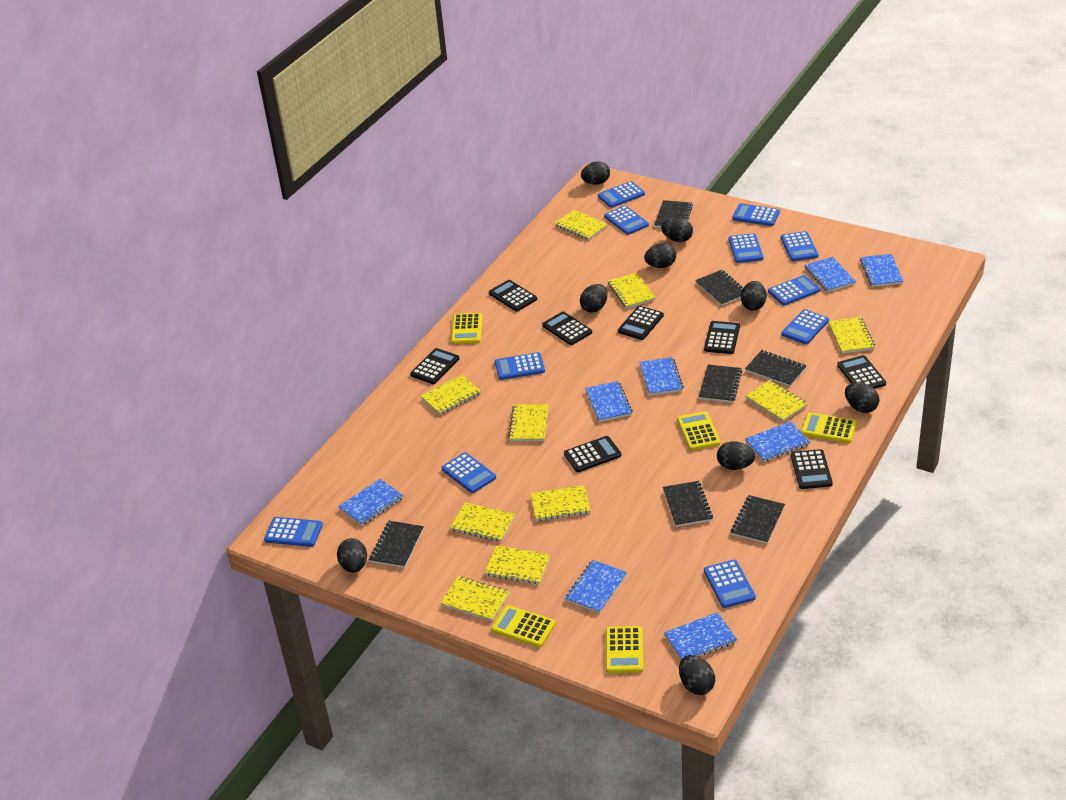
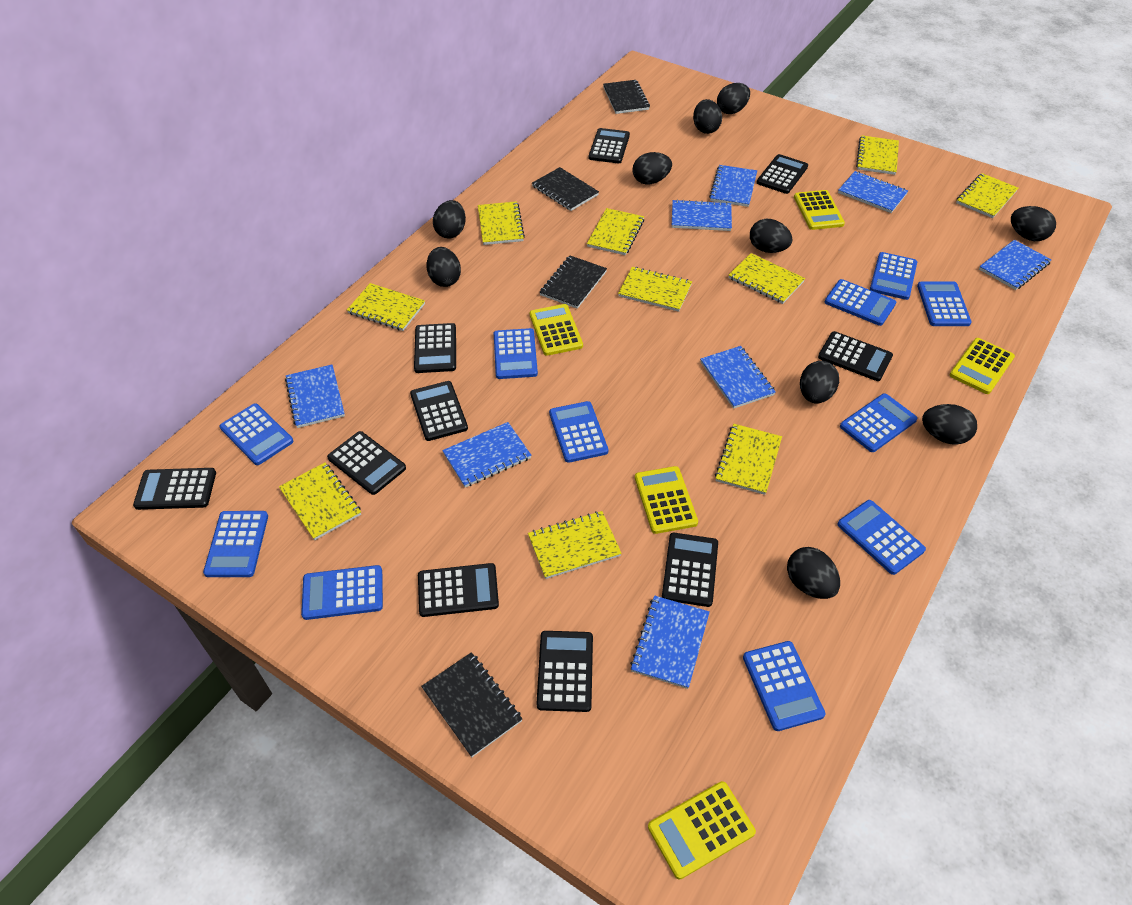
black calculator: [410,348,459,384] [489,280,537,311] [542,312,592,345] [564,436,621,472] [618,306,664,340] [704,321,740,354] [791,449,833,489] [837,355,886,389] = 8 -> [133,468,216,510] [327,431,406,495] [410,381,468,441] [414,323,456,373] [418,563,499,617] [536,631,593,712] [589,128,630,163] [662,533,718,607] [757,154,808,194] [818,331,893,381] = 10
black egg: [337,538,367,573] [580,284,608,313] [581,161,610,185] [644,243,676,268] [661,218,693,242] [679,655,715,695] [717,441,755,470] [741,281,766,311] [845,383,879,413] = 9 -> [426,247,461,287] [433,200,466,238] [632,152,672,184] [693,99,722,134] [717,83,750,114] [750,219,792,253] [787,547,840,599] [800,361,839,404] [922,404,977,445] [1011,206,1056,241] = 10
black notebook: [369,521,424,568] [655,200,693,228] [663,481,713,527] [695,270,744,306] [699,365,742,403] [731,495,785,544] [745,350,807,387] = 7 -> [421,652,522,757] [532,167,599,211] [540,256,607,309] [603,80,650,114] = 4

